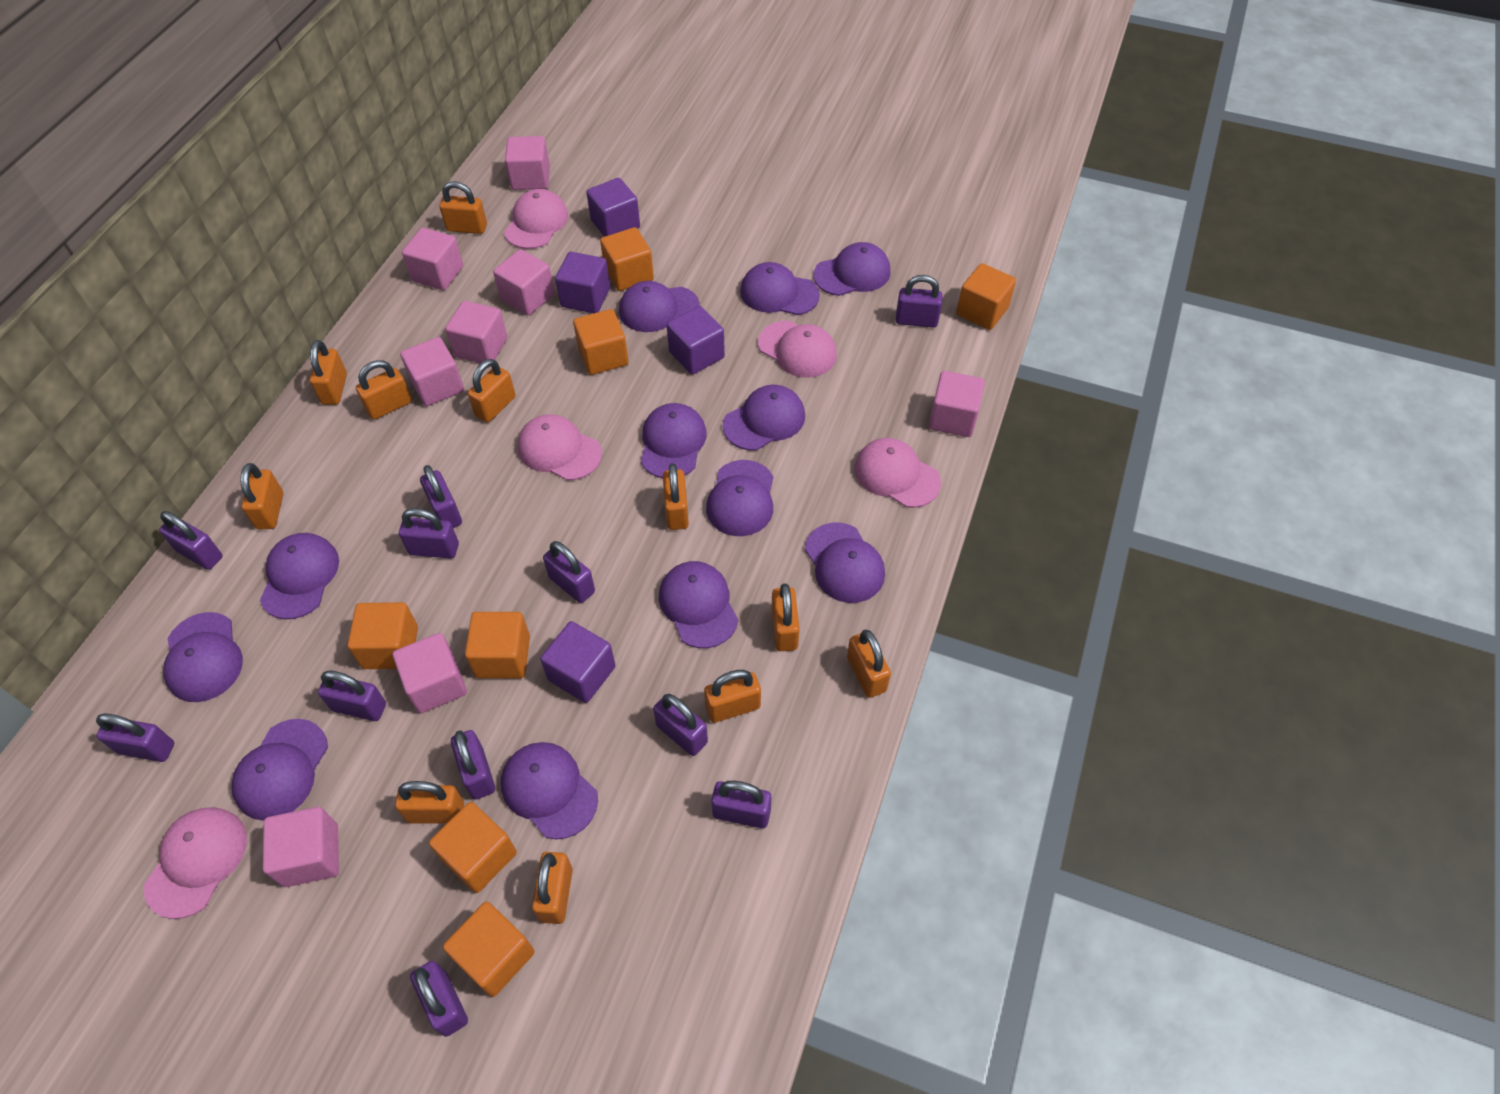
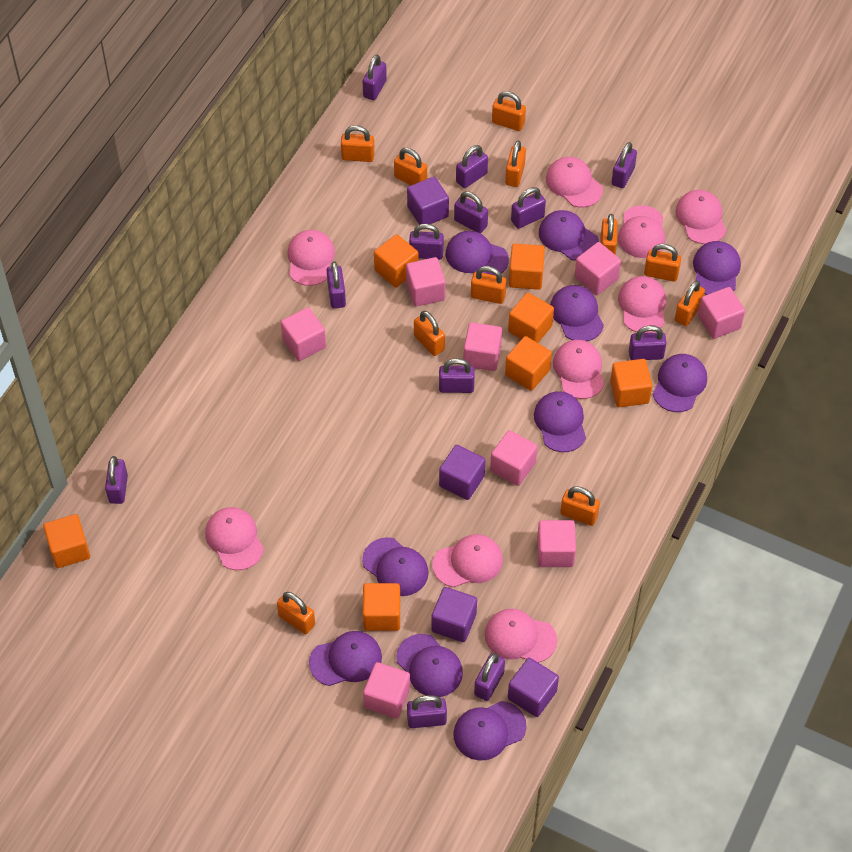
pink cap: [144,807,247,919] [504,189,568,249] [518,414,602,481] [758,321,837,378] [854,438,941,508] = 5 -> [205,507,264,570] [287,230,335,286] [432,534,503,587] [485,609,557,663] [546,157,603,208] [553,340,604,399] [618,205,665,258] [618,276,666,333] [675,190,727,244] = 9
purple cap: [163,612,243,702] [232,719,328,821] [260,533,339,619] [501,742,598,839] [619,281,700,332] [641,403,707,478] [659,561,738,648] [706,460,773,536] [723,385,805,450] [740,262,820,315] [805,522,885,603] [814,242,891,296] = 12 -> [309,631,382,686] [362,537,429,596] [396,634,463,697] [445,231,509,275] [453,701,526,761] [534,391,586,452] [539,210,599,261] [550,285,604,341] [653,354,707,412] [693,241,741,295] = 10
purple padlock: [96,714,174,762] [159,511,223,570] [318,671,386,721] [399,508,459,559] [410,961,468,1037] [420,465,462,528] [451,730,495,800] [543,541,595,603] [653,694,708,756] [711,781,771,828] [896,275,943,328] = 11 -> [105,456,128,504] [327,261,346,309] [363,55,387,100] [407,695,447,728] [409,224,444,260] [439,358,475,393] [454,191,488,233] [456,145,488,188] [474,653,505,701] [511,187,546,229] [611,142,637,188] [629,325,666,360] = 12

